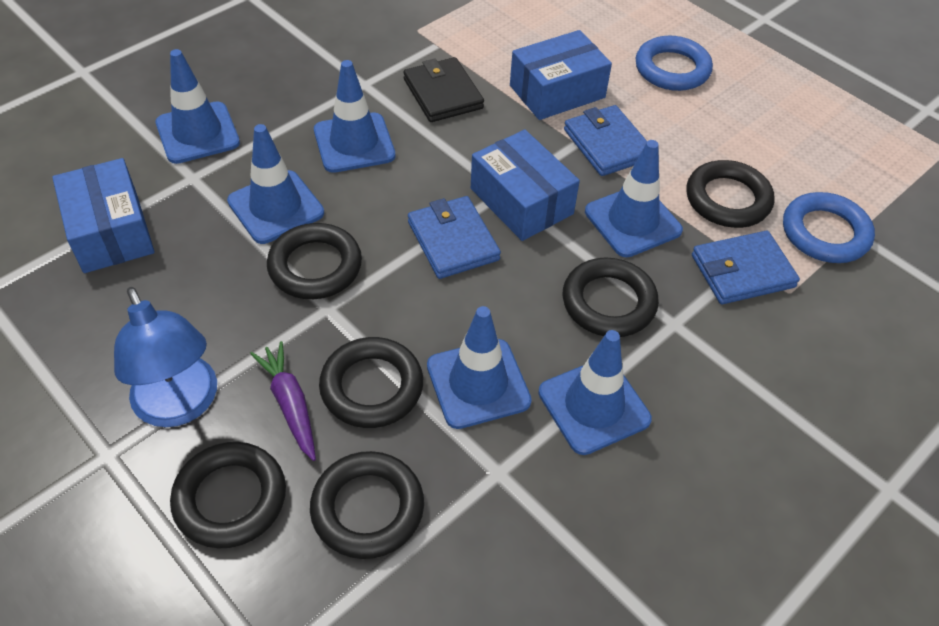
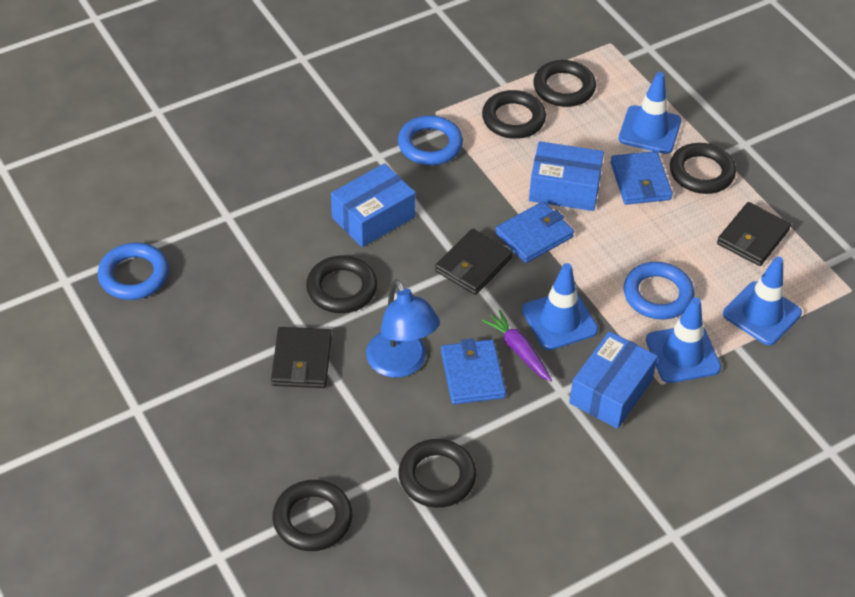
black wallet: [403,57,484,122] = 1 -> [271,327,332,388] [435,229,513,295] [717,202,791,266] = 3
blue ring: [636,36,713,91] [783,192,875,263] = 2 -> [98,243,169,300] [398,115,463,165] [624,262,694,320] = 3
blue traffic cone: [156,49,240,164] [227,124,324,244] [314,60,396,173] [427,306,532,429] [538,330,652,455] [585,140,683,257] = 6 -> [522,263,598,350] [618,72,681,154] [646,297,721,383] [723,257,802,345] = 4

